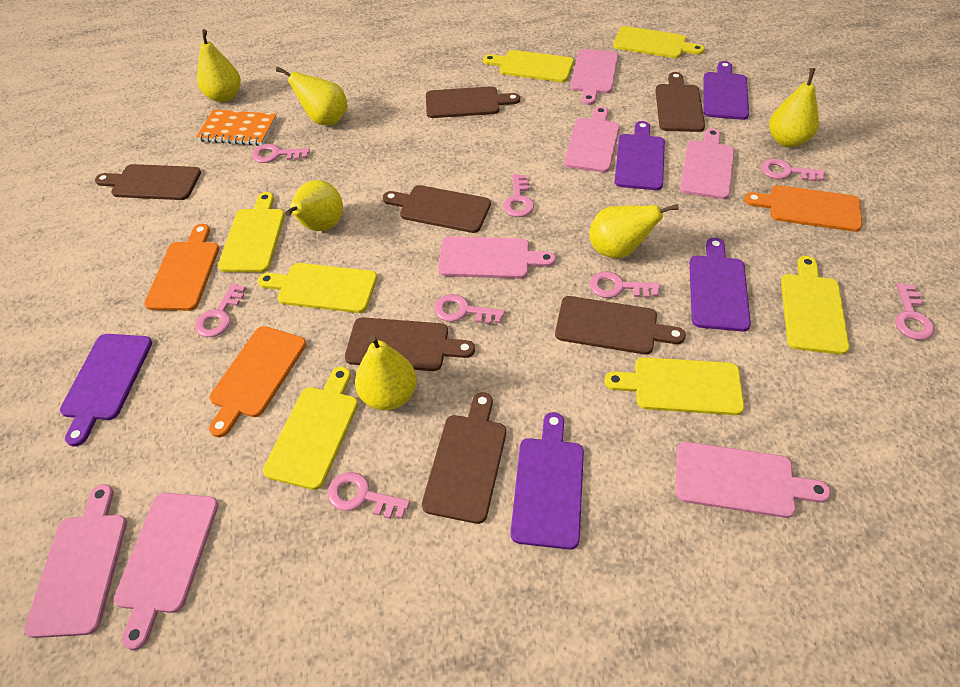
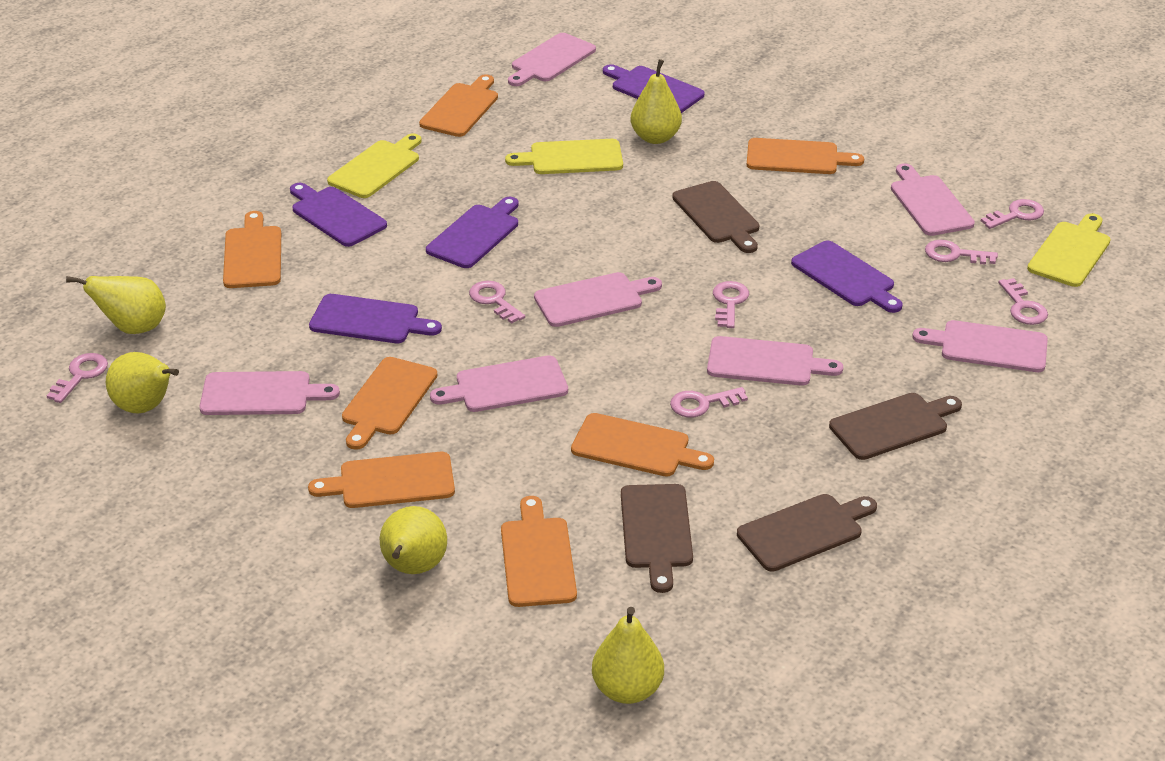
brown cutting board: [95,164,201,200] [345,317,475,371] [383,185,491,233] [422,392,506,524] [426,86,520,118] [555,296,686,355] [656,72,705,132] = 7 -> [621,484,693,593] [672,181,759,253] [737,494,877,572] [829,393,962,460] = 4
orange cutting board: [144,224,219,311] [209,326,306,437] [744,185,862,232] = 3 -> [223,211,281,288] [308,452,455,508] [342,357,438,450] [419,74,498,137] [501,496,577,607] [571,413,714,477] [747,138,864,174] = 7
orange notebook: [196,110,277,146] = 1 -> none = 0
pink key: [195,283,246,337] [252,144,310,163] [327,472,410,519] [434,294,504,324] [503,174,534,217] [589,272,660,298] [761,159,825,181] [895,283,935,340] = 8 -> [47,353,108,403] [469,281,525,324] [670,387,748,417] [713,281,749,328] [925,240,998,265] [981,199,1044,229] [998,278,1048,325] = 7
yellow cutting board: [218,192,285,272] [258,263,377,313] [263,367,358,490] [483,50,574,82] [604,357,744,415] [613,26,705,58] [781,256,849,355] = 7 -> [327,133,422,198] [505,139,623,174] [1027,213,1111,287] = 3
yellow pear: [197,29,241,102] [276,67,348,125] [285,180,343,231] [355,335,417,410] [589,204,679,258] [769,68,819,148] = 6 -> [66,276,166,334] [106,352,179,414] [380,506,447,574] [592,607,664,704] [631,59,682,144] = 5

